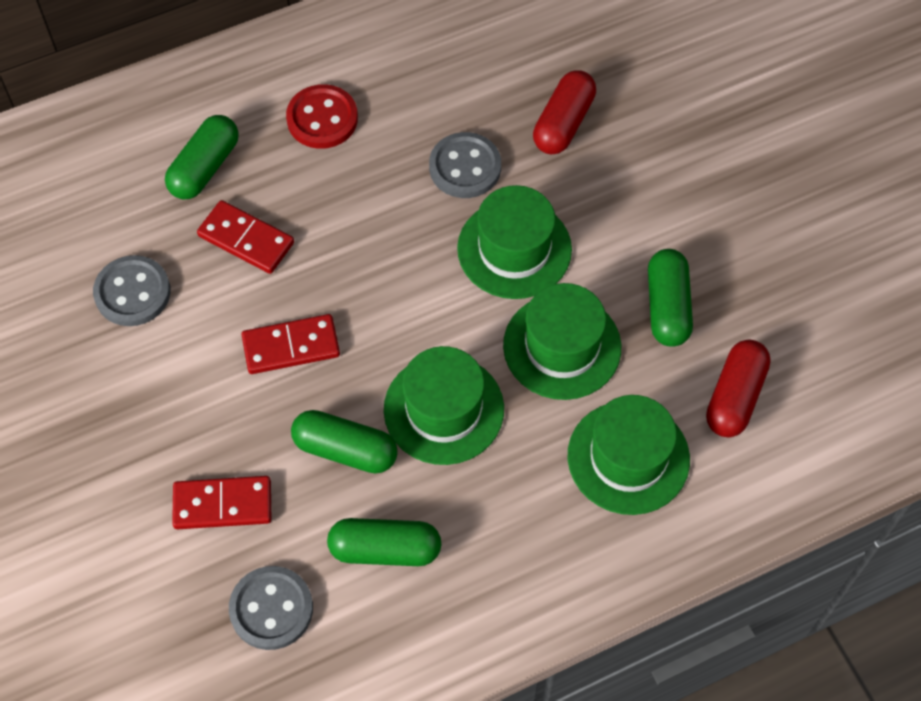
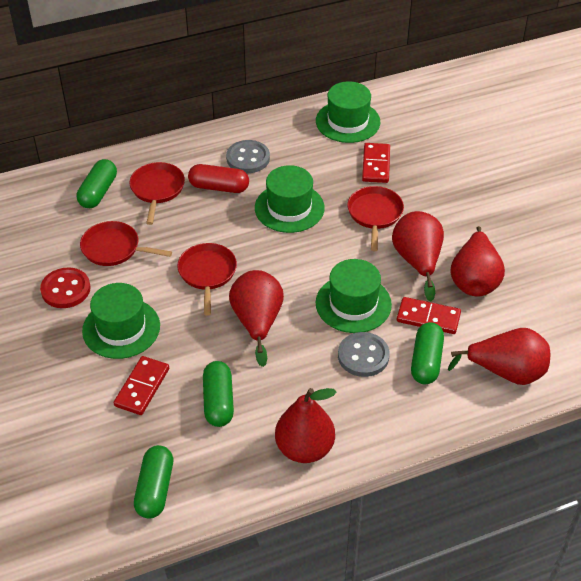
grey button: [93,255,170,326] [229,566,313,650] [429,132,501,198] = 3 -> [226,140,270,173] [338,332,390,377] = 2
red capsule: [533,70,596,154] [706,340,771,437] = 2 -> [188,164,249,193] = 1
red pan: none = 0 -> [80,221,172,266] [129,162,185,225] [177,243,237,316] [347,186,404,251] = 4
red pear: none = 0 -> [229,270,284,367] [275,388,336,463] [392,211,444,301] [448,328,550,385] [451,226,505,296] = 5

